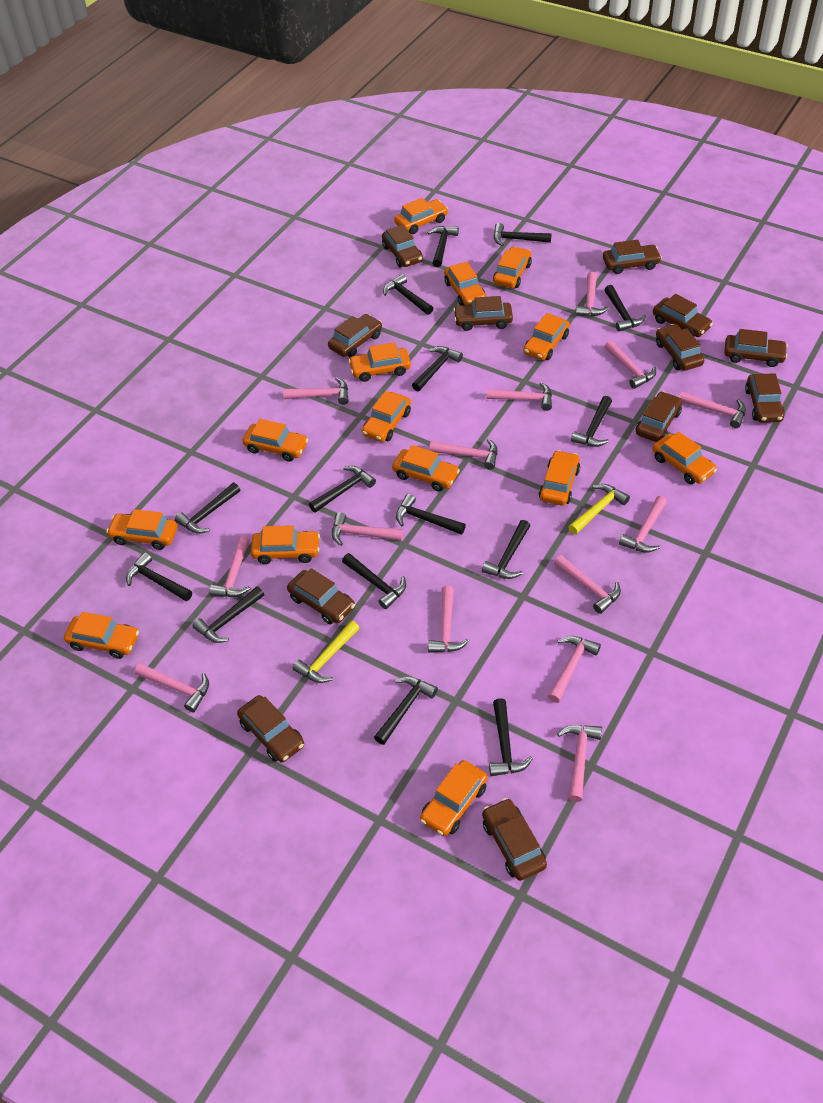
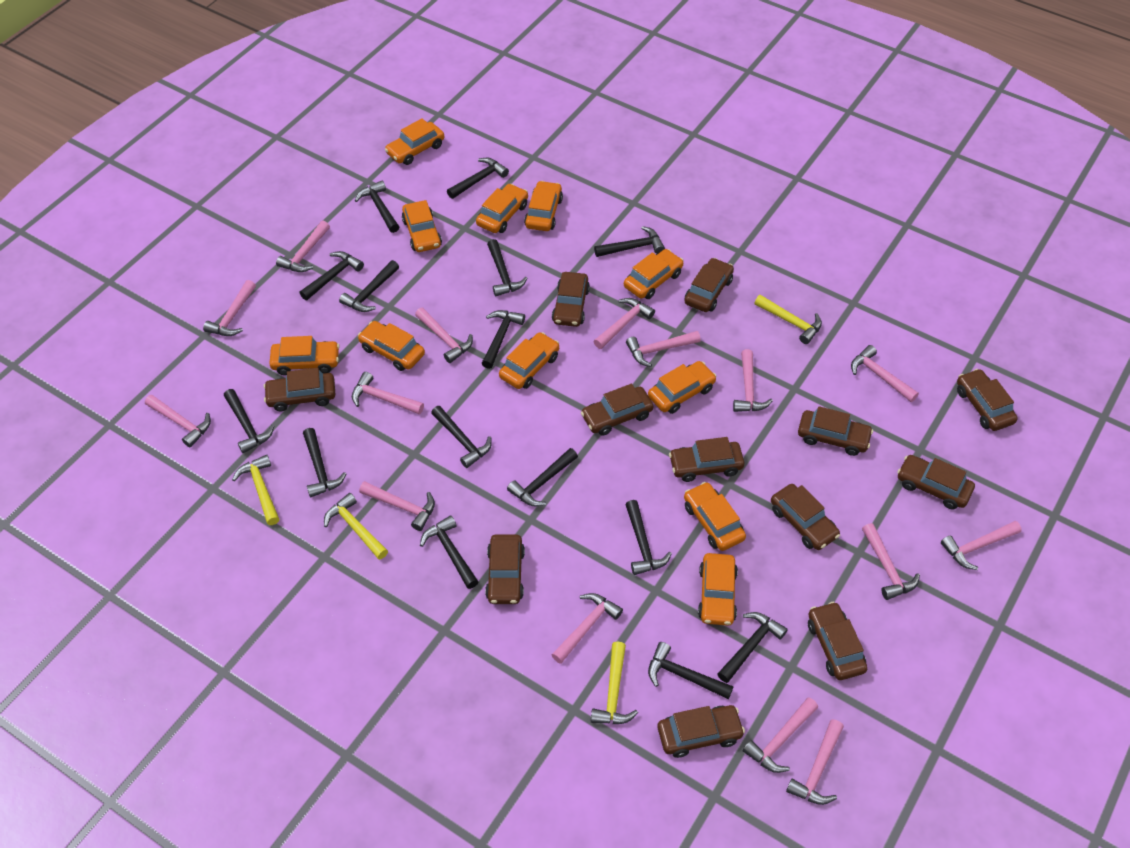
orange car: [64,612,139,659] [106,509,177,550] [243,419,308,462] [251,525,320,564] [348,342,411,382] [362,391,411,442] [392,445,460,492] [394,198,448,234] [420,760,488,836] [444,261,486,305] [493,246,532,288] [523,313,570,360] [539,450,580,506] [653,432,717,484] = 14 -> [269,336,340,375] [358,321,425,371] [385,118,444,165] [402,200,442,252] [476,184,528,233] [499,332,559,389] [524,181,563,231] [624,249,684,299] [648,361,717,414] [684,482,746,551] [698,553,738,626] = 11
pink hammer: [135,663,209,712] [209,535,251,597] [283,377,349,405] [332,512,403,546] [428,586,469,653] [429,439,497,470] [486,382,552,411] [548,636,601,703] [554,555,621,614] [557,725,602,802] [575,272,609,316] [604,340,656,389] [619,496,667,553] [679,392,746,428] = 14 -> [145,395,211,448] [203,280,256,336] [276,221,330,272] [352,372,424,414] [359,481,435,531] [415,308,473,363] [552,593,623,664] [594,298,655,349] [626,331,701,367] [733,349,773,412] [743,697,818,773] [786,719,844,805] [851,345,919,402] [862,523,920,600] [941,521,1022,570] = 15
yellow hammer: [293,621,359,683] [568,484,630,534] = 2 -> [232,455,279,525] [324,493,388,560] [591,642,638,724] [754,295,822,344] = 4

